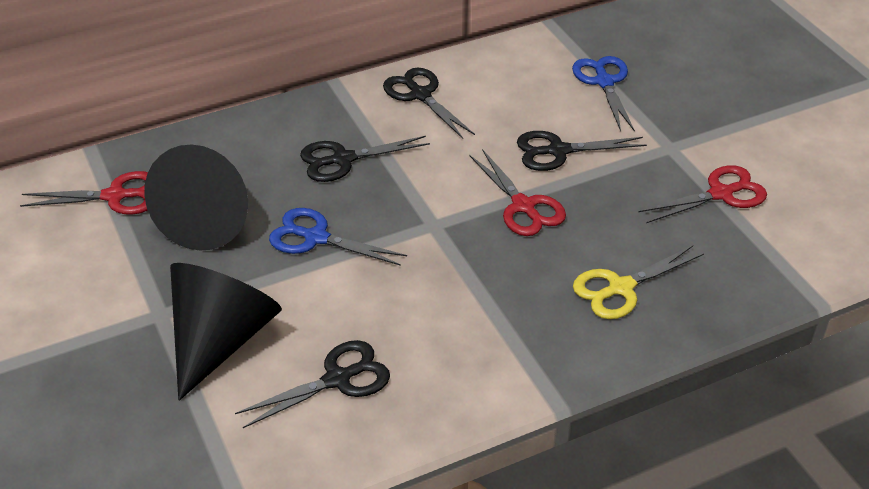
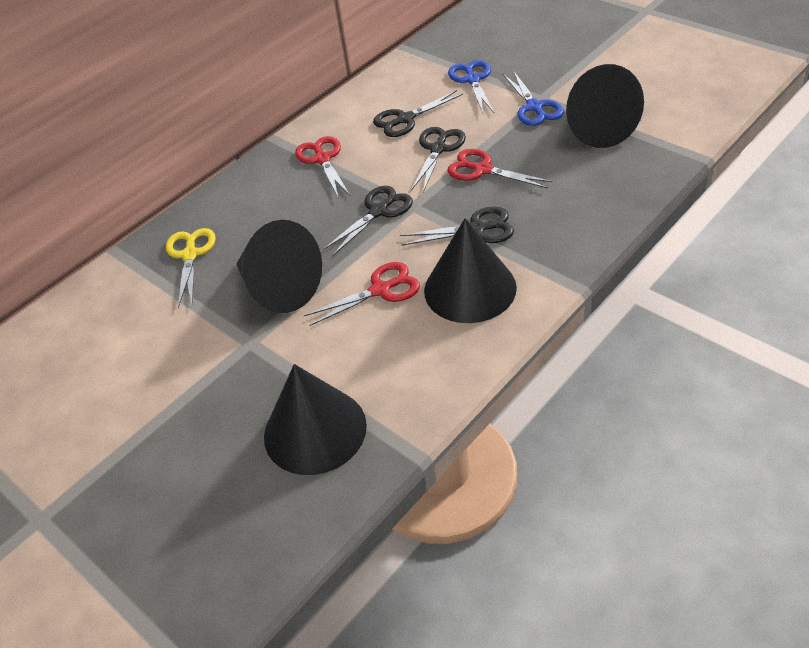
black cone: [144,144,248,251] [170,263,282,401] = 2 -> [236,220,322,313] [264,364,367,475] [424,218,517,323] [566,64,644,148] = 4

